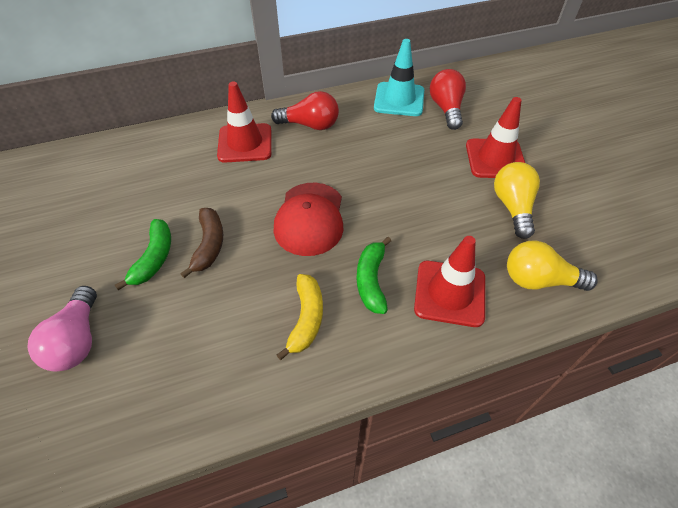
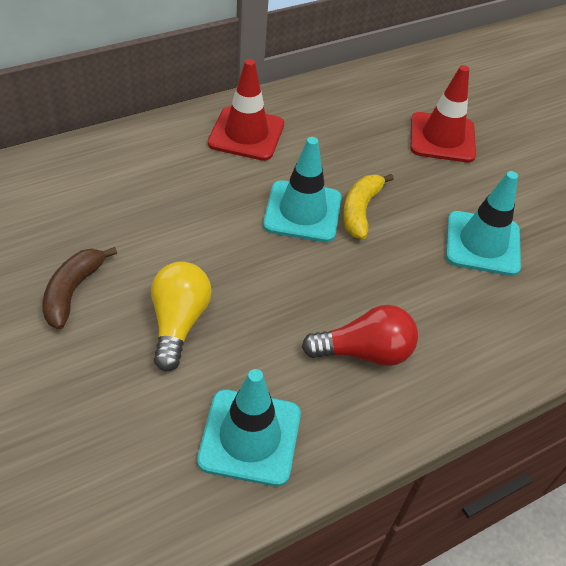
green banana: [115,219,171,290] [357,237,391,314] = 2 -> none = 0
pink light bulb: [27,286,97,371] = 1 -> none = 0
red cap: [274,183,344,256] = 1 -> none = 0
red light bulb: [271,91,339,130] [430,69,466,130] = 2 -> [302,305,418,366] = 1
red traffic cone: [217,81,271,163] [414,236,485,327] [466,97,525,178] = 3 -> [208,59,284,161] [411,65,476,163] = 2
turquoise traffic cone: [374,39,424,116] = 1 -> [197,369,301,486] [263,137,342,242] [446,171,521,276] = 3
yellow light bulb: [494,162,540,239] [507,240,598,291] = 2 -> [151,262,212,372] = 1

